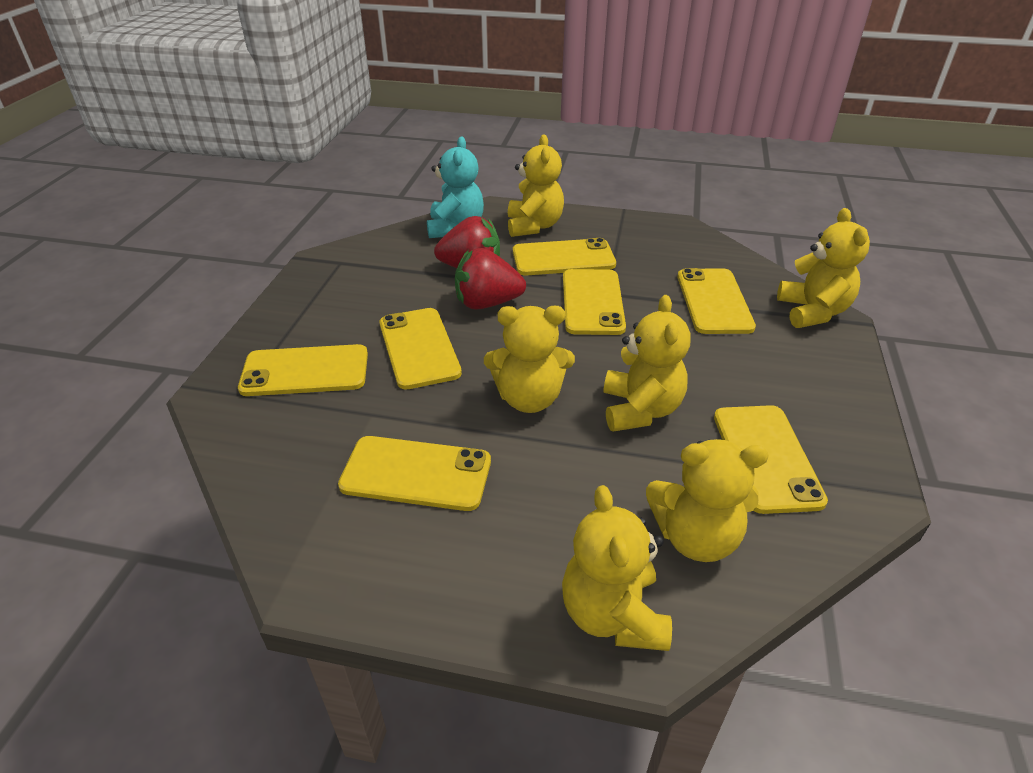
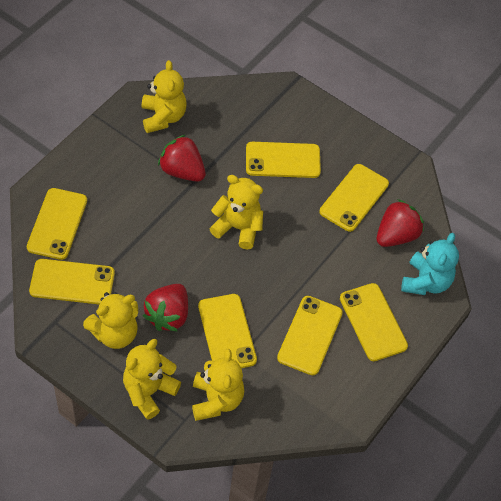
red strawberry: [434,216,500,268] [455,248,526,310] = 2 -> [143,284,188,331] [158,135,206,182] [377,199,424,247] = 3
yellow teddy bear: [484,305,575,413] [508,134,564,237] [562,485,672,651] [603,295,690,432] [646,439,769,562] [777,208,870,328] = 6 -> [83,292,138,349] [123,339,181,420] [141,60,187,133] [192,349,244,421] [210,175,263,250] = 5

